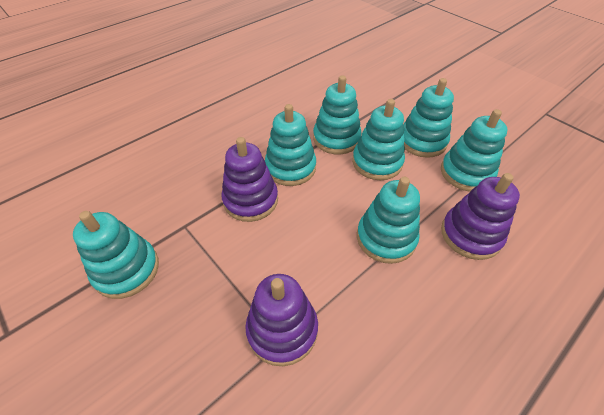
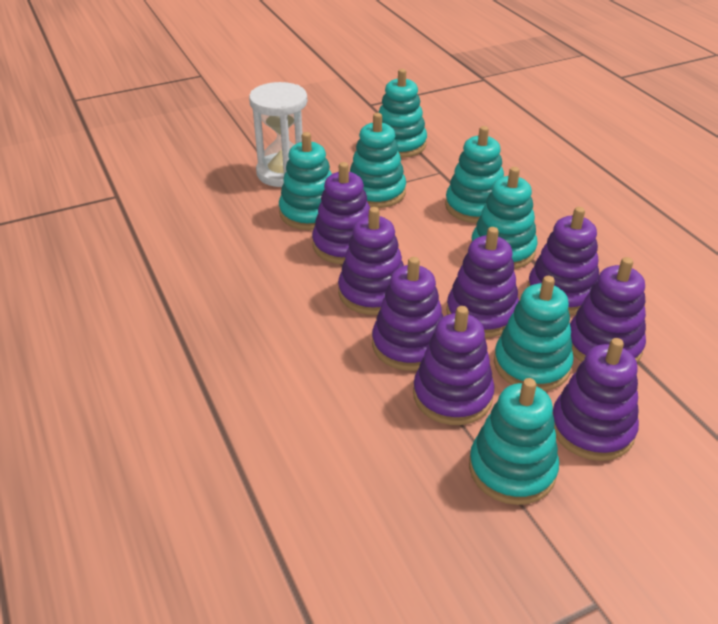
purple stacking toy: [221,137,278,222] [245,274,318,366] [441,173,520,260] = 3 -> [312,162,370,264] [338,207,404,315] [372,257,443,371] [413,306,495,425] [446,227,519,337] [527,207,599,315] [553,338,639,461] [570,257,646,362] = 8
white hourglass: none = 0 -> [249,82,307,187] = 1

